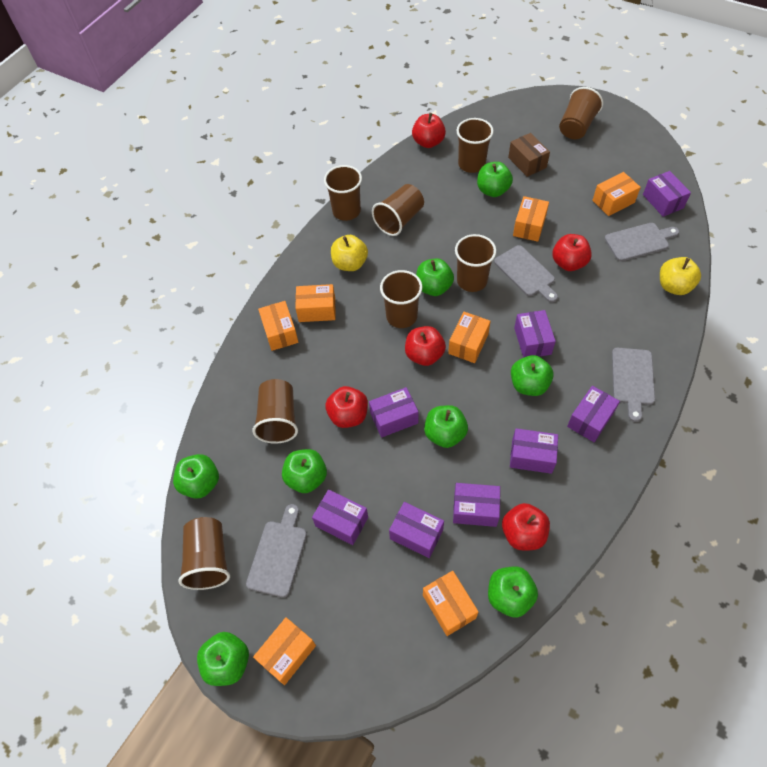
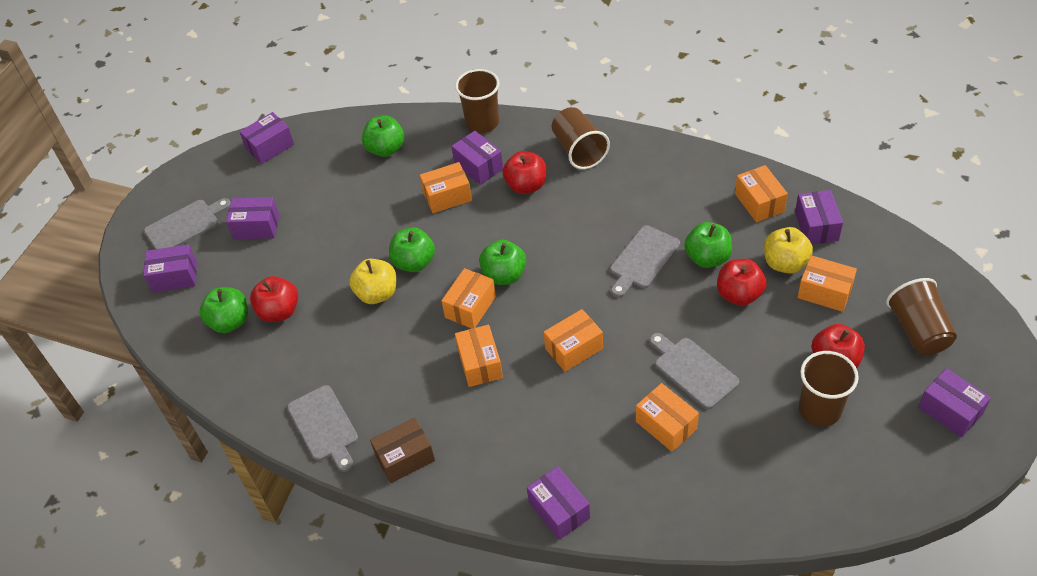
brown cup: [178,517,230,590] [252,379,298,444] [324,165,362,221] [372,184,424,236] [380,270,422,328] [455,234,496,292] [456,118,494,173] [559,87,603,139] = 8 -> [455,69,500,133] [552,107,610,169] [799,351,859,426] [886,278,957,355] = 4
green apple: [173,454,219,499] [197,632,249,686] [282,449,327,493] [416,258,454,296] [424,405,468,448] [477,162,513,197] [488,567,538,618] [511,355,554,396] = 8 -> [199,287,248,333] [362,115,404,157] [389,227,435,272] [479,240,526,285] [684,222,732,268] = 5
purple box: [312,490,368,545] [369,387,419,438] [389,502,444,558] [453,483,500,527] [510,428,558,474] [514,310,556,358] [567,386,620,442] [643,171,691,217] = 8 -> [143,244,197,292] [226,197,279,239] [239,112,294,164] [451,131,503,185] [527,466,590,540] [795,190,843,244] [918,368,991,438] = 7
red apple: [325,386,368,428] [405,326,446,366] [412,113,446,148] [502,503,550,551] [552,234,592,271] = 5 -> [250,276,298,322] [503,151,546,194] [717,259,767,306] [812,324,865,368] = 4

